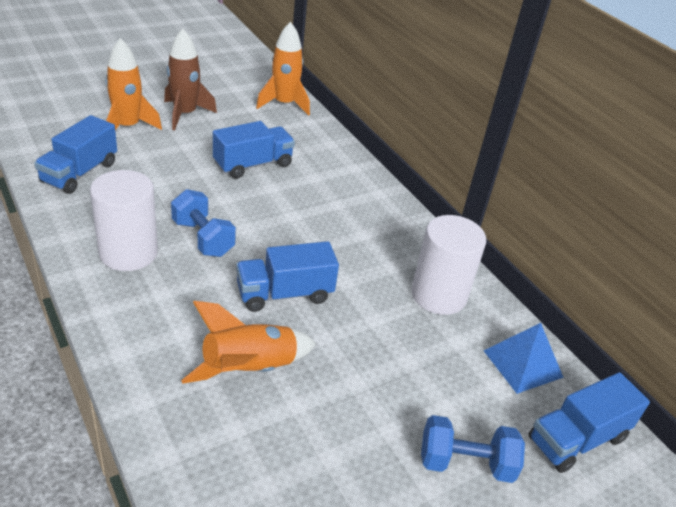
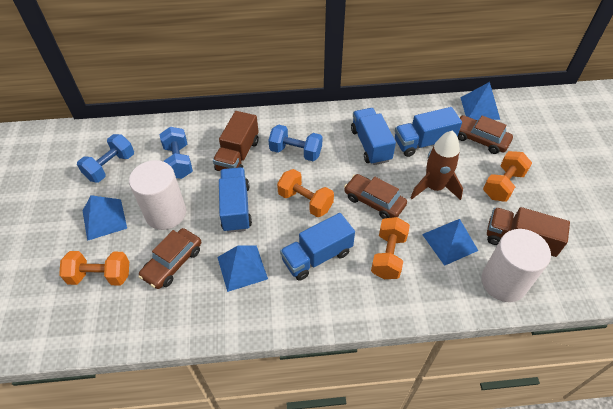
blue dumbbell: [171,189,236,257] [421,415,525,483] = 2 -> [77,134,134,182] [160,127,193,179] [268,125,322,161] = 3
blue pyramid: [484,323,564,394] = 1 -> [83,195,127,241] [217,245,268,292] [422,219,478,266] [460,82,500,120] = 4
brown car: none = 0 -> [138,228,201,289] [344,174,407,219] [458,115,513,154] = 3
brown truck: none = 0 -> [213,111,259,171] [487,207,570,257] = 2
orange dumbbell: none = 0 -> [59,251,129,285] [277,169,334,217] [371,217,410,279] [483,151,532,202] = 4
orange rocket: [106,38,162,130] [181,301,316,384] [256,22,310,116] = 3 -> none = 0

